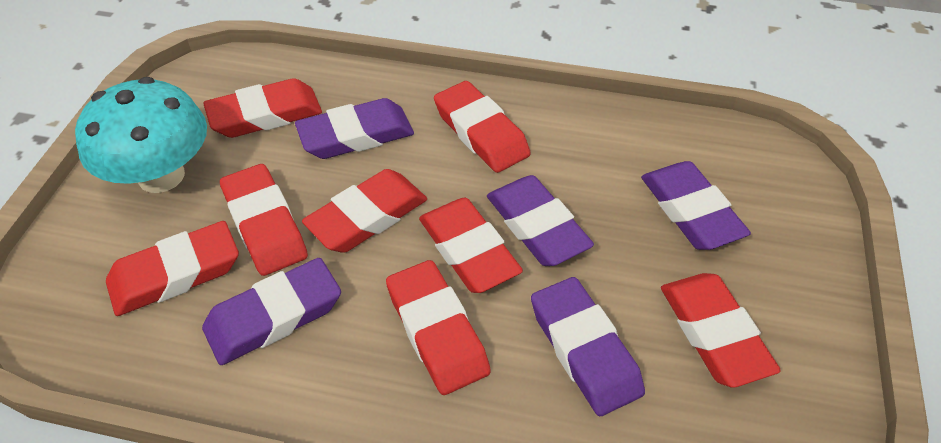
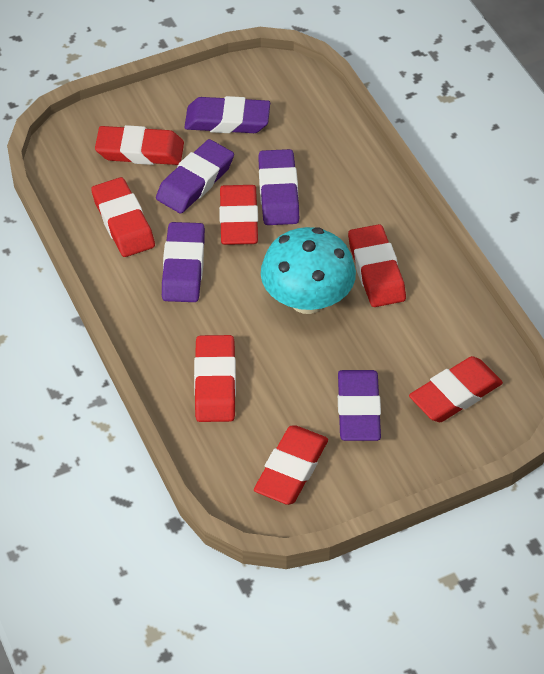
red eraser: [106,221,239,316] [203,78,322,138] [220,164,308,276] [302,169,427,253] [386,260,491,395] [419,198,523,293] [434,81,531,173] [661,273,781,388] = 8 -> [91,177,155,257] [95,125,184,165] [194,335,236,422] [219,185,258,245] [254,425,328,505] [348,224,406,307] [409,356,503,422] = 7

